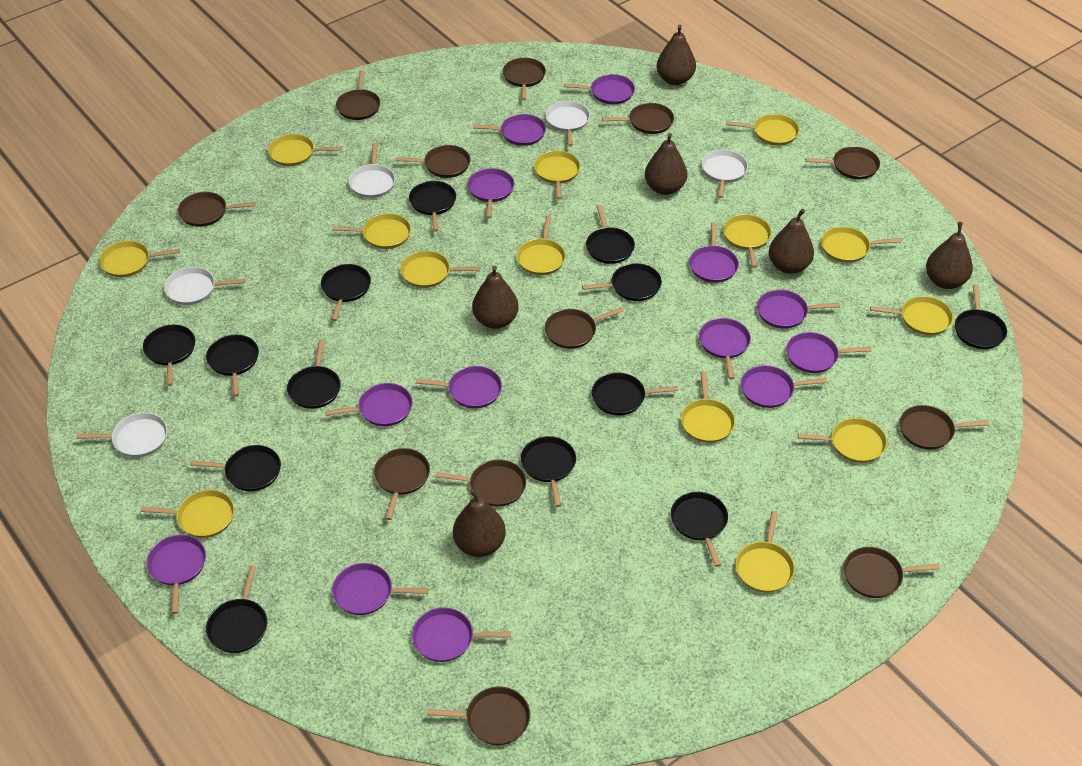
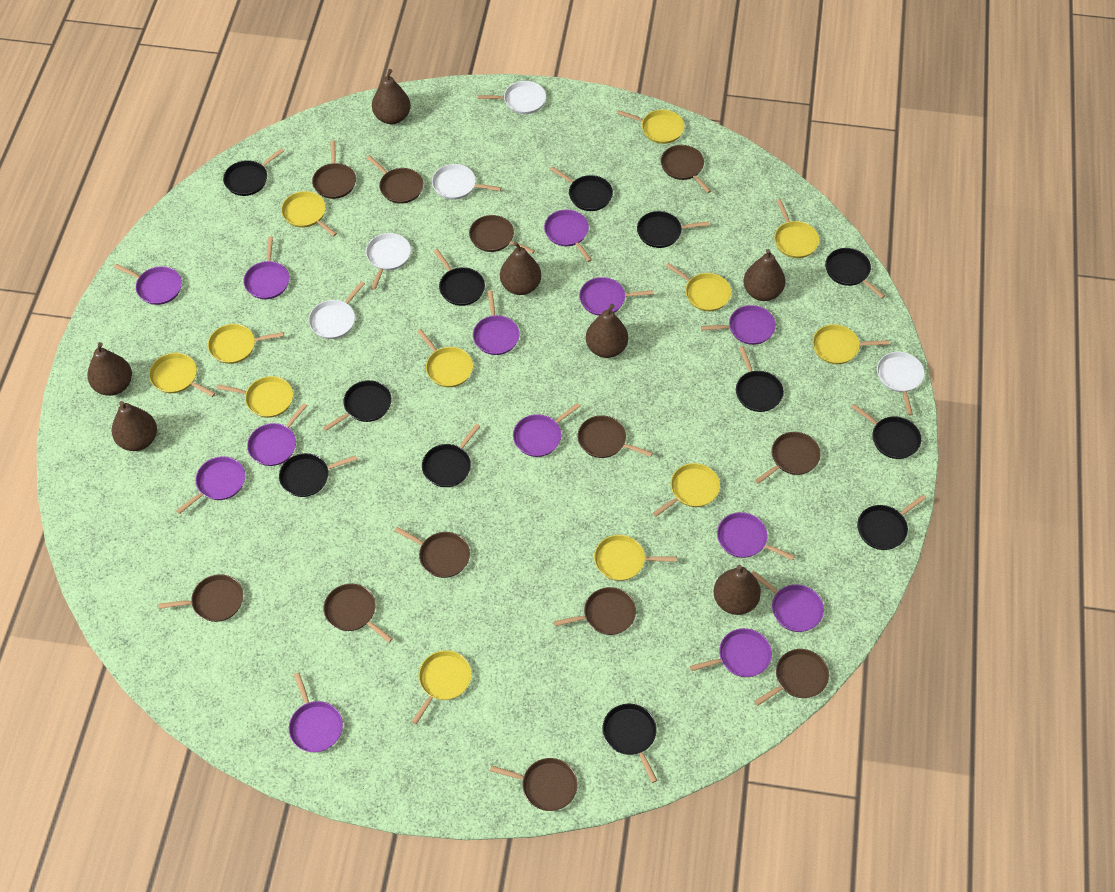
black pan: [143,325,195,386] [190,445,281,491] [206,335,259,397] [206,566,267,653] [287,339,341,409] [321,264,371,321] [409,181,456,232] [521,436,576,507] [582,263,662,301] [586,205,635,264] [592,373,678,415] [671,492,728,567] [955,284,1007,349] = 13 -> [223,148,284,196] [279,453,357,497] [323,380,392,431] [422,424,480,487] [434,249,485,306] [550,167,613,211] [603,704,658,783] [637,211,709,248] [736,346,784,412] [825,248,885,298] [852,404,921,459] [857,495,926,550] = 12
brown pear: [453,489,506,557] [472,266,519,329] [645,133,687,195] [657,25,696,85] [769,209,814,274] [926,222,973,289] = 6 -> [87,342,132,396] [111,401,157,451] [372,69,411,124] [500,241,541,295] [586,304,628,358] [714,565,761,615] [743,249,785,301] = 7
yellow pan: [99,240,180,277] [141,489,234,538] [268,134,342,166] [332,213,411,249] [400,251,480,288] [517,216,566,275] [534,150,580,199] [681,371,735,443] [723,214,772,268] [726,114,799,146] [735,511,795,593] [798,418,887,463] [821,226,901,263] [870,296,953,335] = 14 -> [149,353,215,397] [208,324,284,364] [217,376,293,418] [281,191,337,236] [411,650,472,724] [417,329,473,387] [594,535,677,581] [617,109,685,144] [653,463,720,517] [666,263,731,311] [774,199,819,258] [813,324,889,364] = 12

